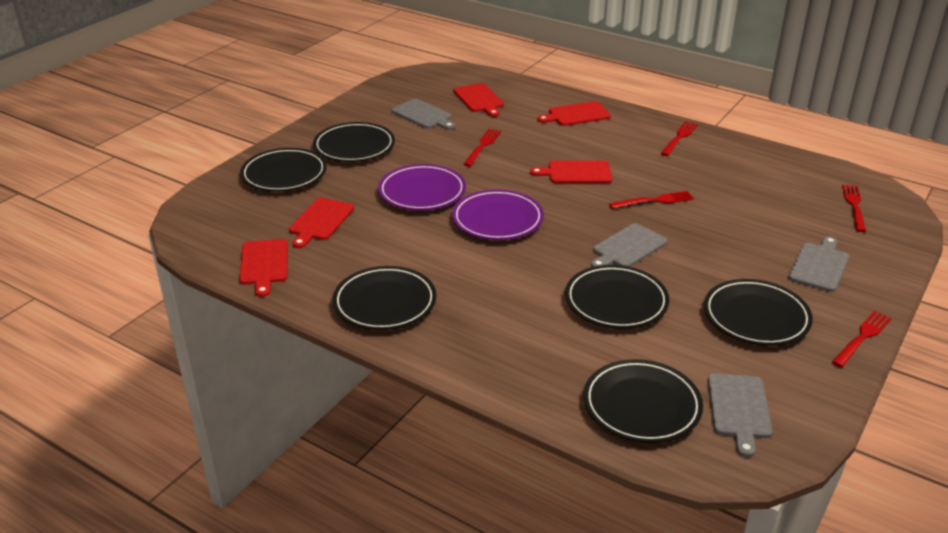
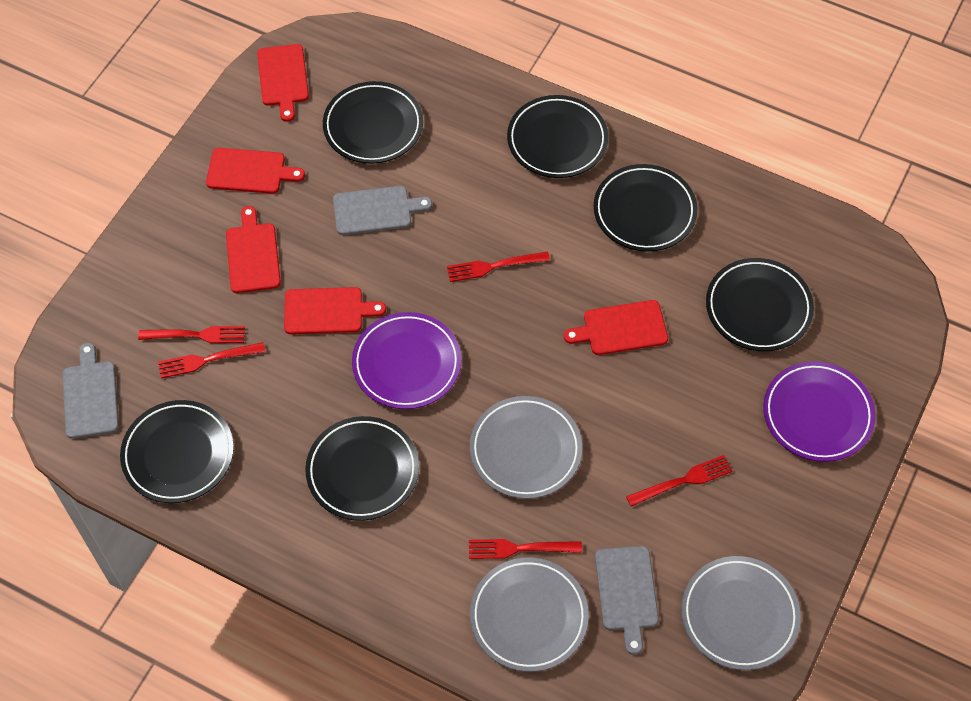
grey cutting board: [392,99,455,130] [591,223,667,267] [708,373,773,457] [788,236,849,292] = 4 -> [63,343,119,439] [333,186,432,235] [595,546,659,655] = 3
grey plate: none = 0 -> [470,396,582,499] [470,558,589,672] [681,556,801,670] = 3

